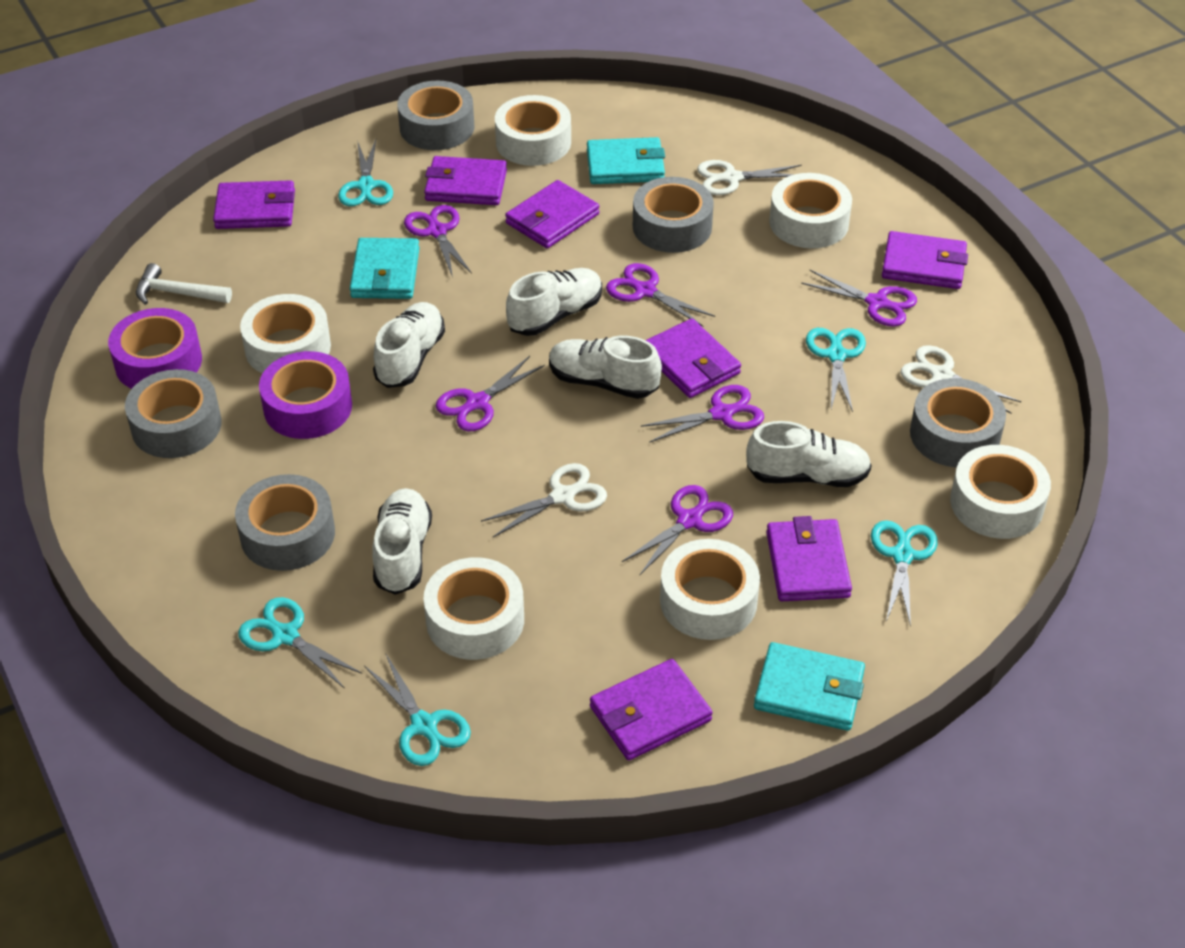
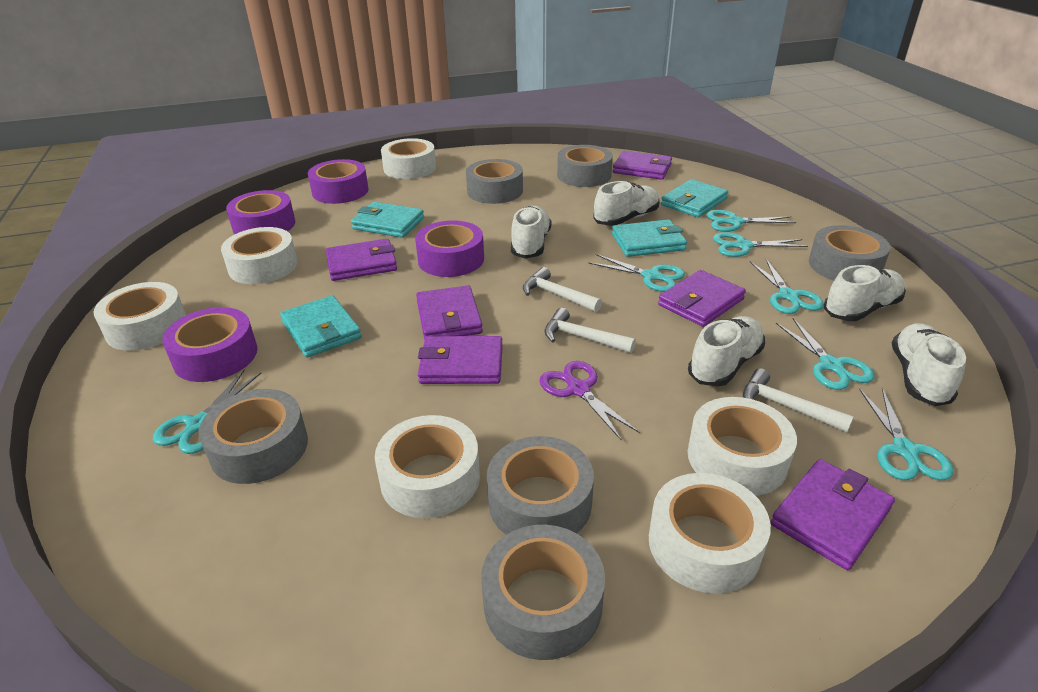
grey tape: [125,369,221,458] [235,474,335,571] [397,80,475,150] [633,177,714,253] [910,378,1006,467] = 5 -> [199,389,308,484] [466,159,523,204] [481,525,605,660] [487,436,594,535] [557,145,613,187] [809,225,891,280] = 6
purple scissors: [404,205,472,278] [436,356,545,431] [606,263,715,327] [622,485,733,576] [641,385,764,443] [801,270,917,327] = 6 -> [539,361,640,441] = 1
purple tape: [108,308,202,389] [259,351,352,439] = 2 -> [162,307,258,382] [226,190,295,234] [308,159,369,204] [415,221,484,277] = 4
purple wallet: [213,180,295,229] [424,156,507,205] [505,180,599,248] [590,659,713,760] [646,319,741,398] [766,516,852,601] [882,231,968,289] = 7 -> [326,239,397,281] [416,286,483,339] [418,336,503,384] [613,151,672,180] [658,270,746,327] [771,459,895,570] = 6
turquoise scissors: [238,597,362,689] [338,140,393,206] [364,653,471,766] [806,328,866,412] [871,520,938,627] = 5 -> [153,369,261,454] [589,254,685,292] [706,210,796,232] [713,232,808,257] [750,259,824,314] [776,318,875,390] [859,388,954,480] = 7
turquoise wallet: [350,238,419,299] [587,137,665,184] [754,642,865,731] = 3 -> [280,295,362,358] [351,202,424,238] [612,219,687,257] [661,179,728,217] = 4
white hammer: [136,263,232,305] = 1 -> [523,267,602,312] [545,308,636,353] [743,368,854,432] = 3
white scissors: [481,463,607,537] [697,160,802,195] [901,345,1021,413] = 3 -> none = 0

